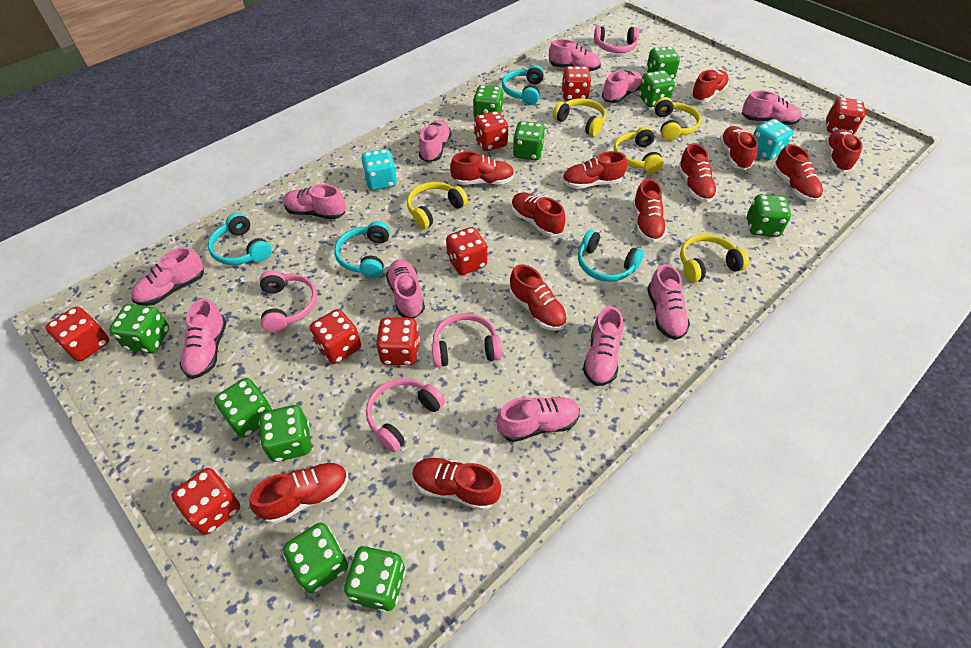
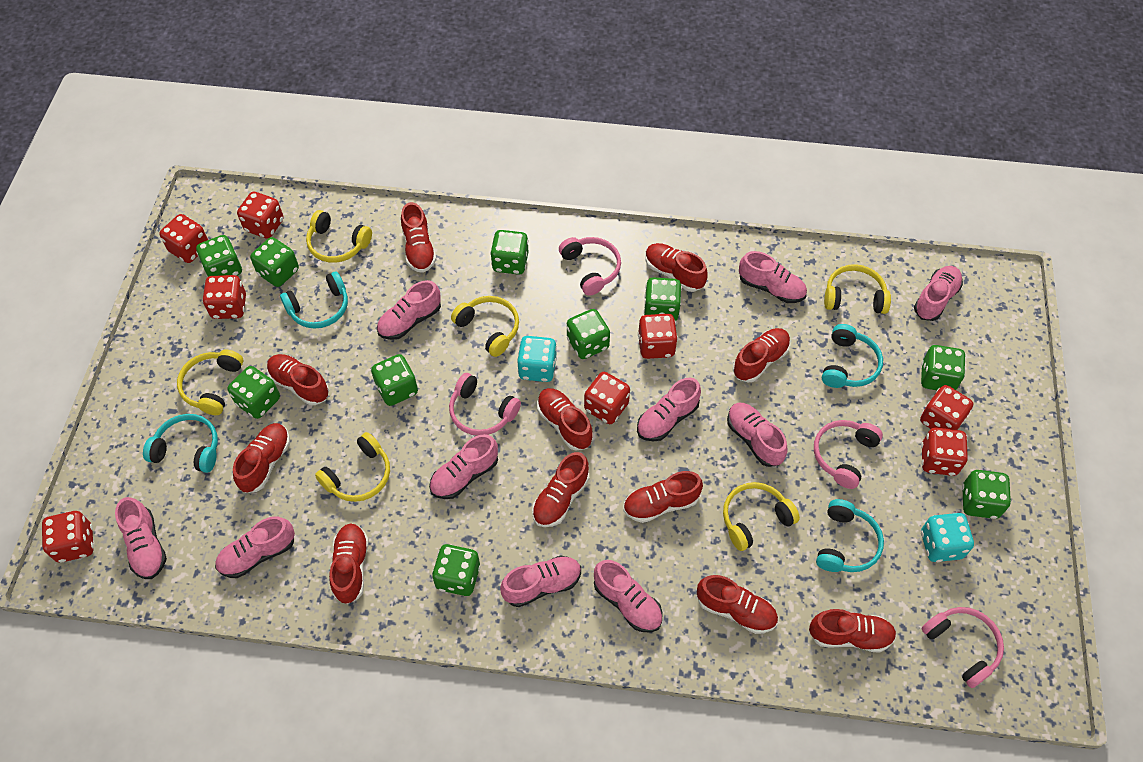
pink shoe: [131,247,204,306] [180,298,227,379] [283,184,346,220] [386,259,425,318] [419,120,451,162] [496,397,580,442] [549,39,601,71] [583,306,623,386] [602,70,642,103] [647,264,690,340] [742,90,802,125] = 11 -> [115,497,167,579] [215,516,295,578] [377,280,441,340] [429,434,498,499] [500,555,581,607] [594,560,663,632] [637,377,701,441] [727,403,788,467] [739,251,807,303] [914,266,963,321] = 10
red shoe: [250,462,348,524] [412,457,501,510] [450,151,514,185] [510,264,567,331] [511,193,566,237] [562,151,627,189] [633,179,667,243] [678,143,718,203] [690,70,729,102] [720,126,758,170] [773,144,823,202] [825,129,862,172] = 12 -> [233,423,290,493] [267,354,329,405] [329,524,369,604] [401,202,436,273] [532,452,589,527] [537,388,593,451] [623,471,703,523] [645,243,708,292] [697,575,778,634] [733,328,790,383] [809,609,897,653] = 11
yellow headphones: [407,182,468,229] [553,98,606,136] [614,126,664,173] [654,97,701,141] [680,234,749,283] = 5 -> [177,350,243,415] [306,210,372,263] [315,432,390,502] [451,296,519,357] [723,482,800,551] [824,264,891,314] = 6

